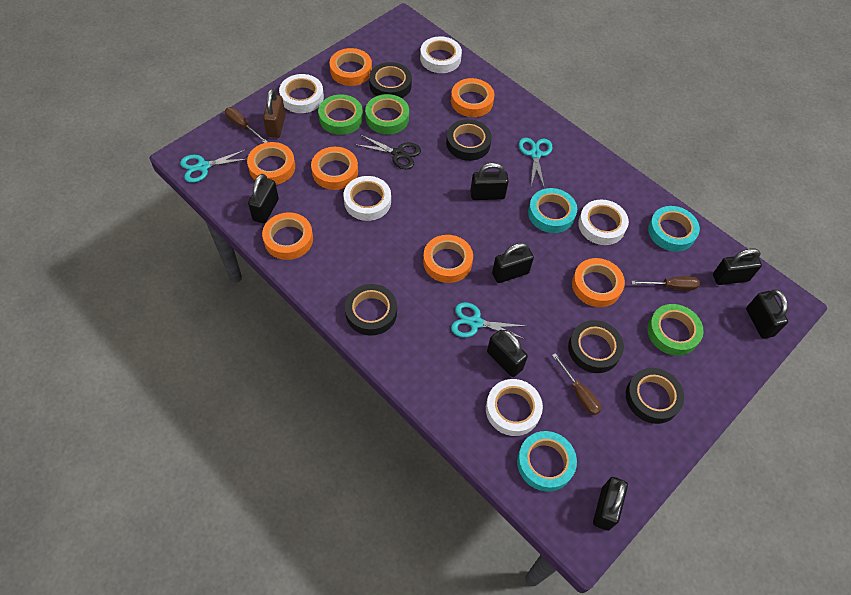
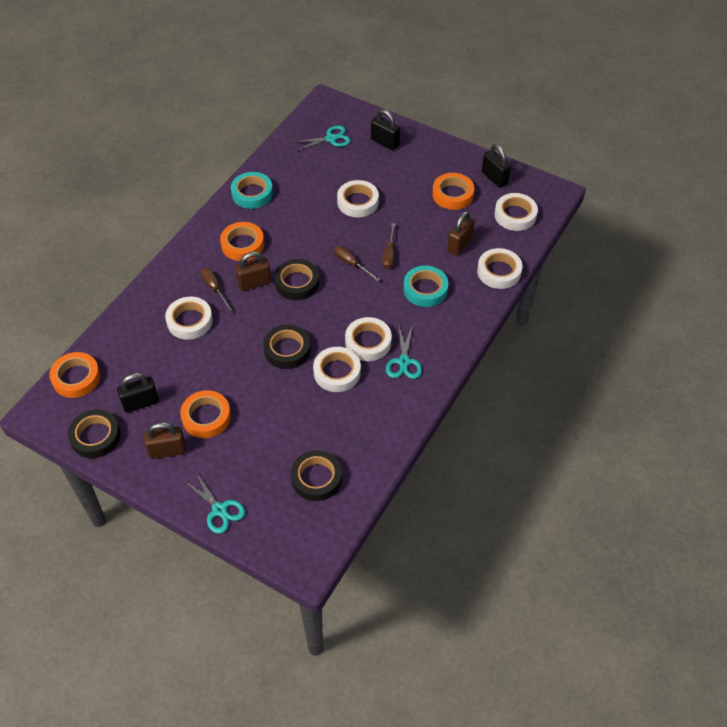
black padlock: [248,174,279,224] [470,163,509,200] [487,330,528,377] [492,243,534,283] [593,477,628,531] [713,248,762,285] [746,289,788,339] = 7 -> [117,373,159,413] [371,109,400,150] [482,144,511,188] = 3
black scissors: [357,135,421,169] = 1 -> none = 0
black tape: [345,284,397,336] [369,62,412,98] [446,119,492,161] [568,320,624,373] [626,368,684,424] = 5 -> [68,409,121,458] [263,325,311,369] [274,259,319,300] [291,450,342,501] = 4
brown padlock: [263,89,285,138] = 1 -> [144,422,186,459] [235,251,271,291] [447,211,475,256] = 3
green tape: [318,94,363,135] [365,94,409,134] [647,304,704,356] = 3 -> none = 0
orange tape: [247,142,295,185] [262,212,313,260] [311,147,358,190] [330,48,372,86] [423,235,473,283] [451,78,494,117] [572,258,625,307] = 7 -> [49,352,100,398] [180,390,231,438] [220,222,264,261] [432,173,474,210] = 4
turquoise tape: [517,431,577,492] [528,188,577,233] [648,206,700,252] = 3 -> [231,172,273,209] [403,266,448,307] = 2
white tape: [279,74,324,113] [344,176,391,221] [420,36,462,73] [486,379,543,436] [578,200,629,245] = 5 -> [165,297,213,340] [313,347,361,392] [337,180,379,217] [345,317,392,361] [477,248,523,289] [495,193,538,231] = 6

